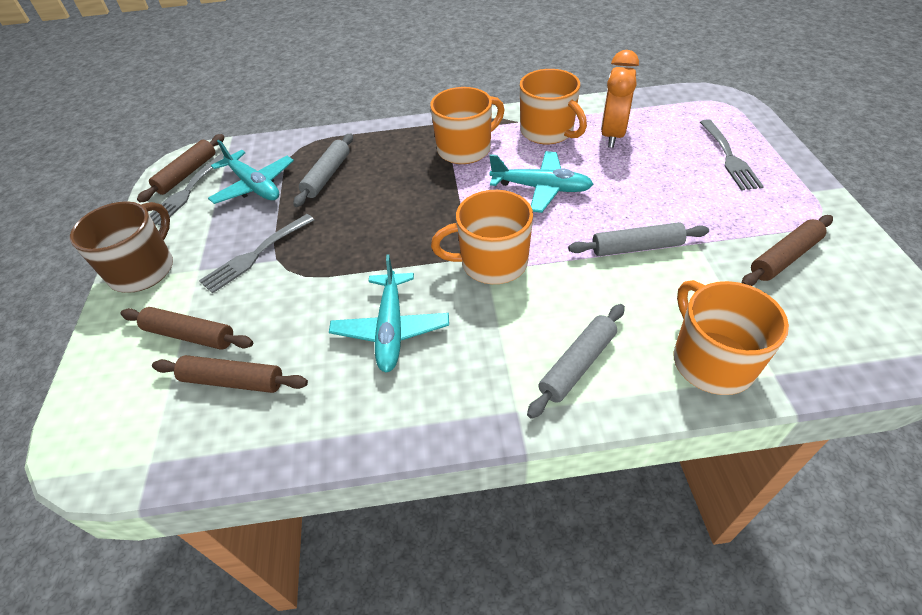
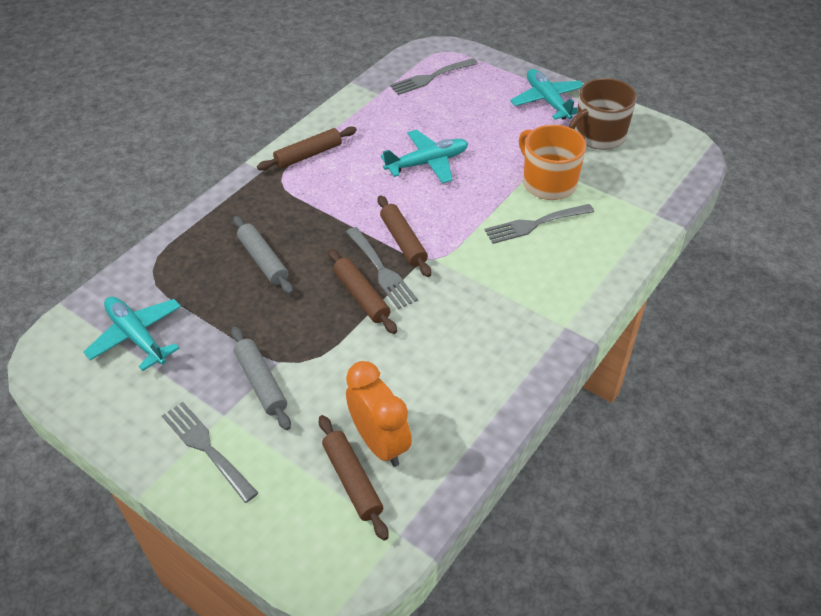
grey fork: [149,153,224,226] [199,214,314,293] [700,119,764,191] = 3 -> [162,402,258,503] [346,227,418,309] [390,58,478,95] [484,204,594,244] = 4
grey rolling pin: [293,133,353,207] [527,304,625,419] [568,222,709,256] = 3 -> [231,327,291,430] [233,216,293,294] = 2
orange mug: [430,87,505,164] [431,190,533,284] [520,69,587,144] [674,280,789,395] = 4 -> [519,125,586,200] = 1

